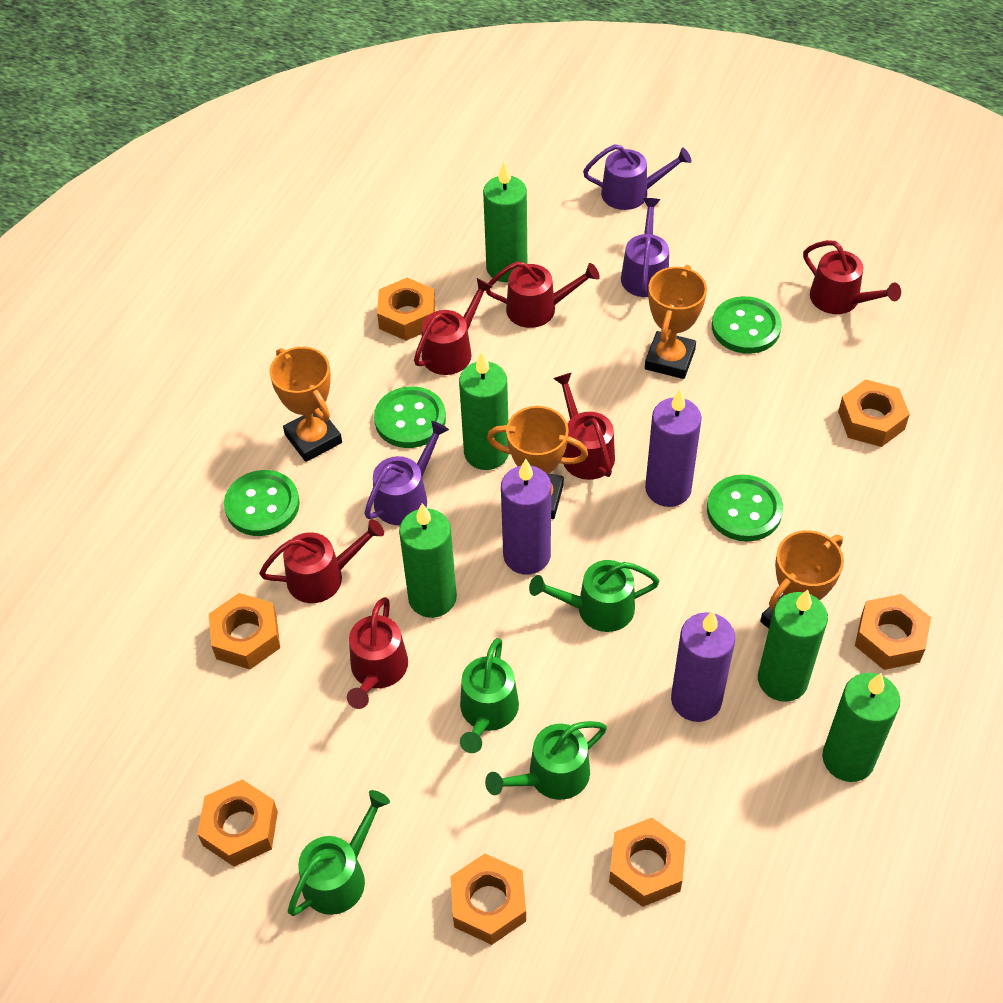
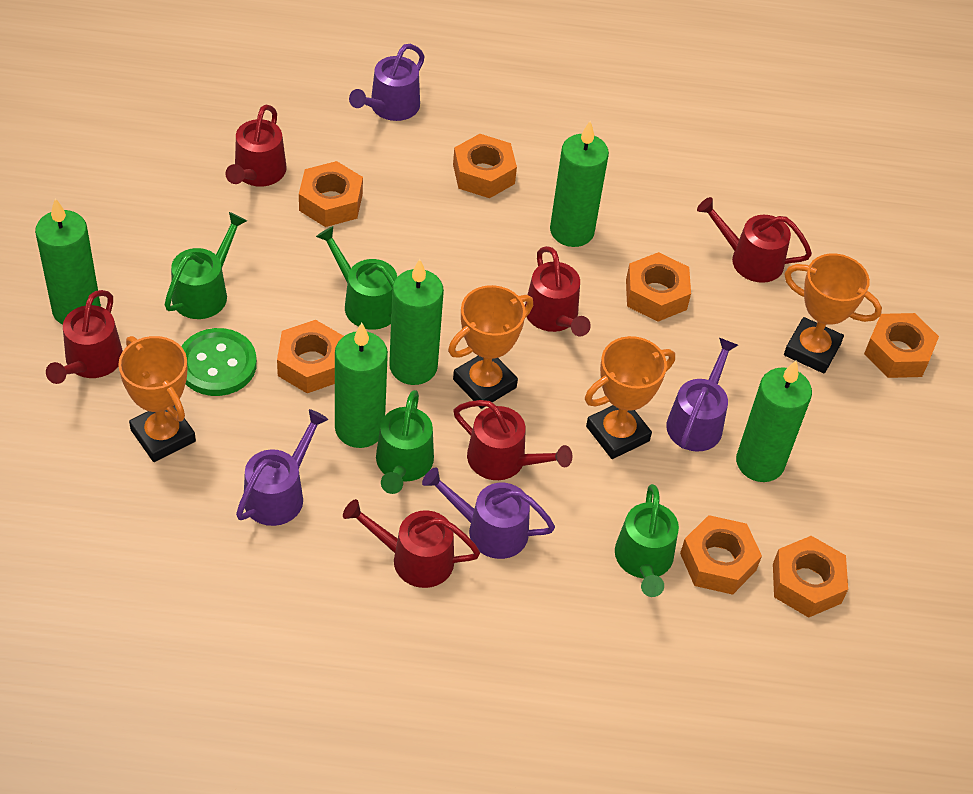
green button: [224,470,300,536] [374,386,446,448] [707,474,783,541] [712,296,782,354] = 4 -> [181,328,257,396] = 1
purple candle: [501,459,551,575] [645,389,702,507] [671,611,735,722] = 3 -> none = 0
purple watering can: [364,421,449,525] [583,144,692,210] [621,198,669,297] = 3 -> [236,409,328,526] [349,44,425,121] [422,467,555,559] [666,338,738,452] = 4

